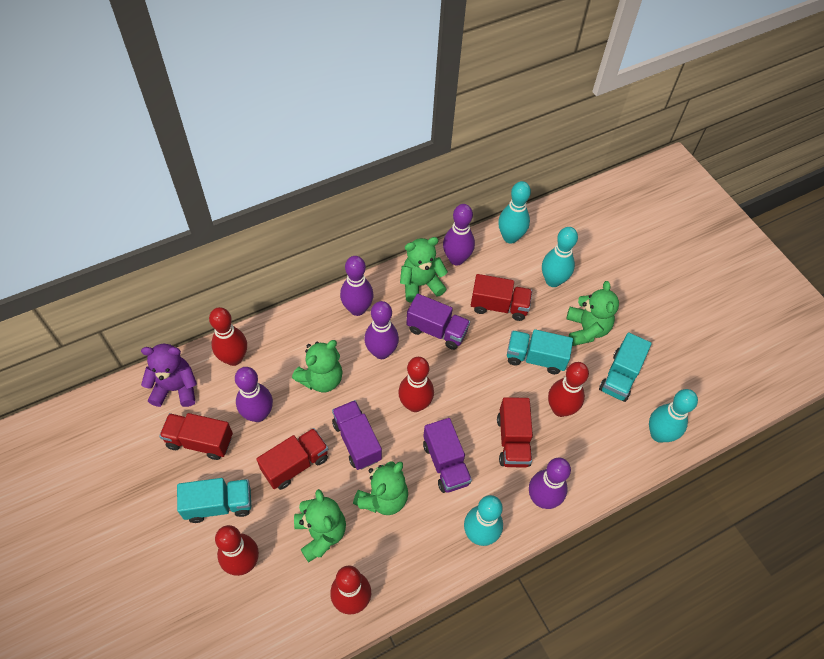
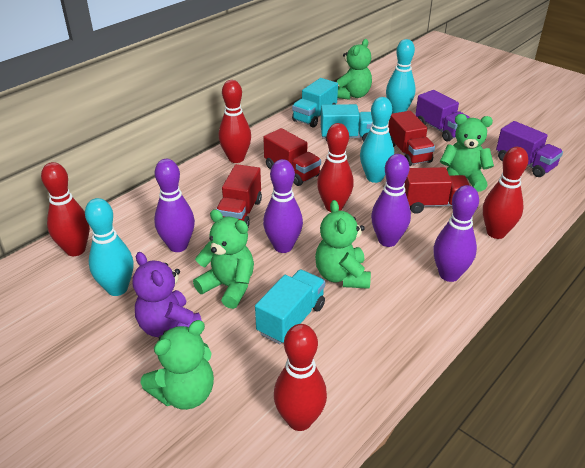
purple bowling pin: [235,367,273,422] [340,256,374,316] [364,301,399,359] [443,204,475,266] [529,458,571,509] = 5 -> [154,159,195,252] [263,159,303,253] [371,154,411,247] [433,185,479,282] = 4
purple truck: [332,400,382,470] [406,294,470,350] [423,418,472,493] = 3 -> [415,90,470,141] [496,121,563,177] = 2
turquoise bowling pin: [464,495,503,546] [498,181,531,244] [542,227,578,287] [649,389,698,443] = 4 -> [85,198,133,296] [360,97,394,183] [386,39,416,113] = 3

